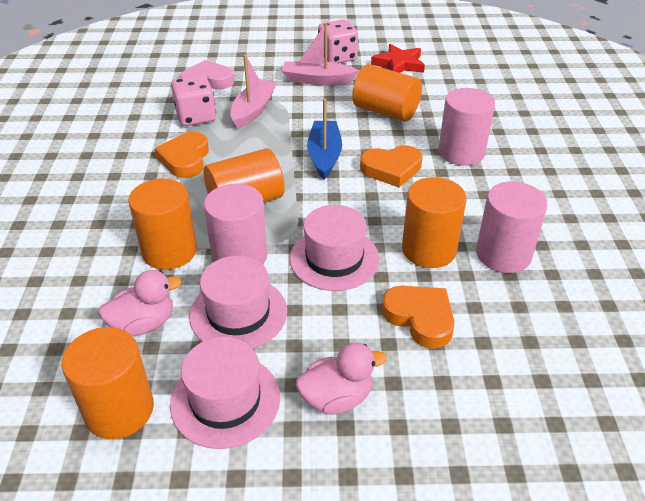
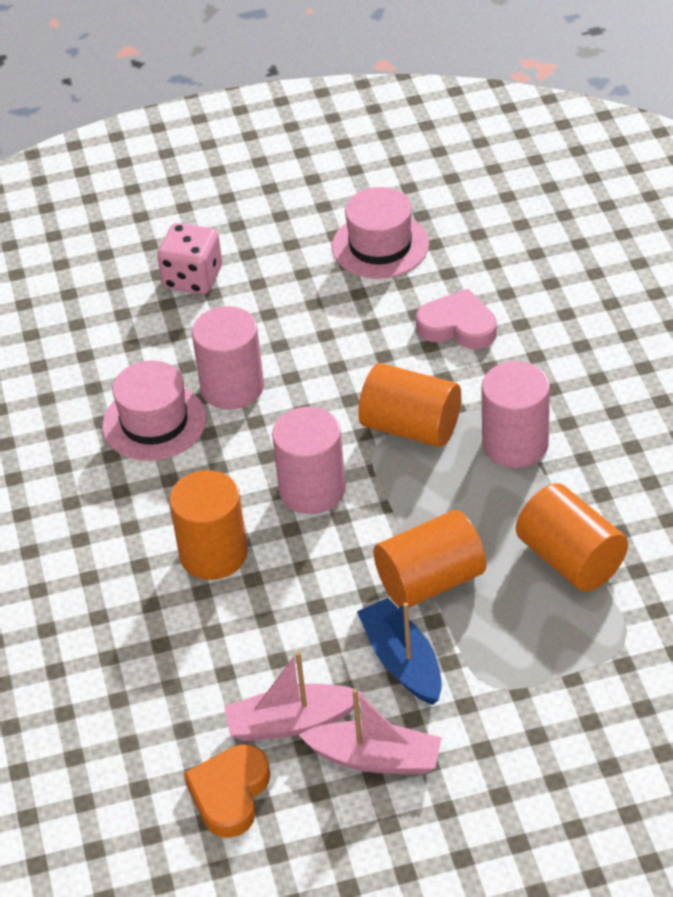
orange cylinder: [62,327,154,439] [128,179,197,270] [203,148,285,203] [352,64,422,122] [402,177,466,268] = 5 -> [169,470,248,580] [358,363,461,447] [374,510,486,608] [516,483,628,591] = 4
orange heart: [155,132,209,178] [360,145,422,187] [382,286,454,349] = 3 -> [184,744,270,838] = 1
pink dice: [171,75,216,126] [318,19,358,63] = 2 -> [157,223,222,294] = 1
pink duck: [98,270,182,336] [296,342,387,414] = 2 -> none = 0
pink hat: [170,337,280,449] [189,256,287,349] [290,205,379,291] = 3 -> [102,360,207,461] [332,187,429,279] = 2
red star: [371,44,425,73] = 1 -> none = 0

